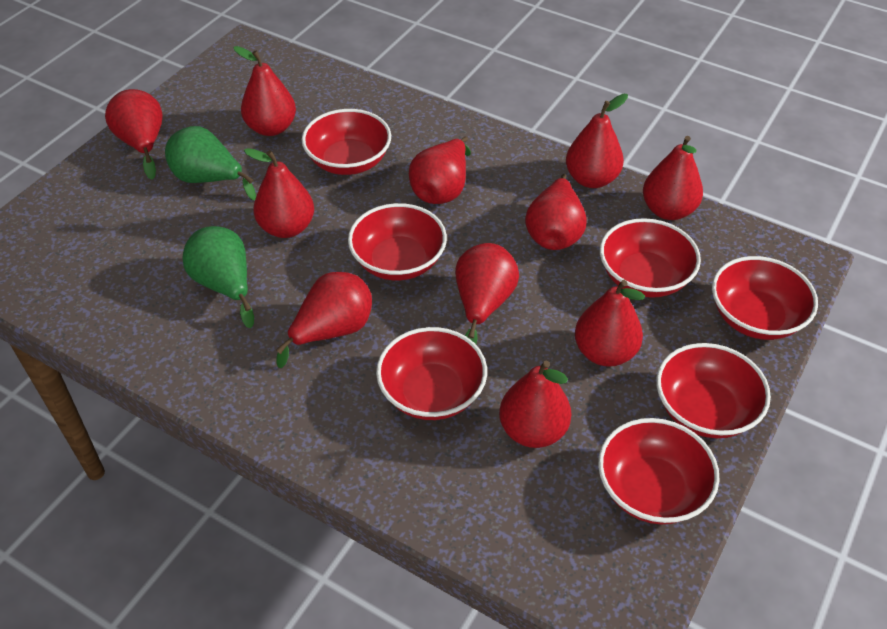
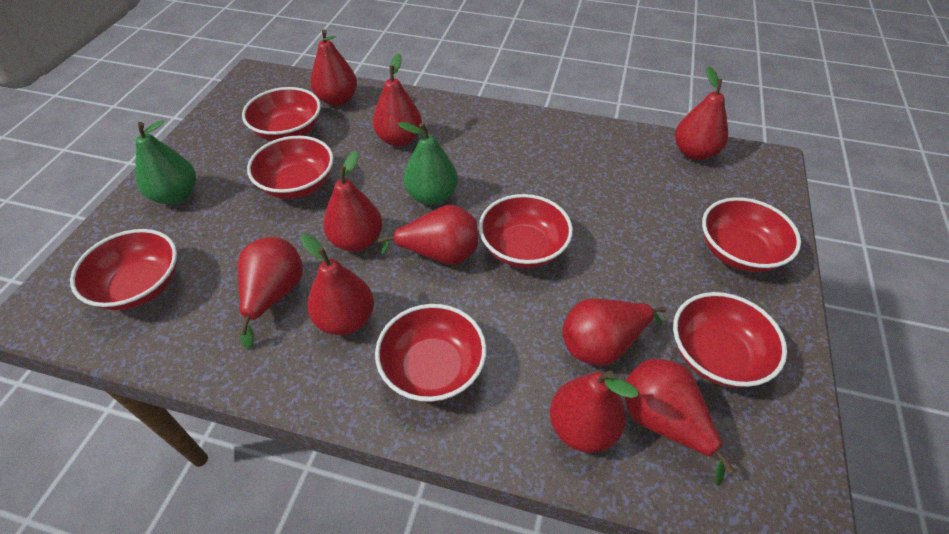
red pear: [105,89,163,180] [233,46,296,136] [244,148,314,238] [276,272,372,368] [409,136,471,204] [455,243,519,344] [499,361,571,448] [525,174,587,250] [566,94,628,188] [575,280,645,367] [643,136,703,220] = 11 -> [238,237,303,349] [300,234,374,335] [310,29,357,106] [323,151,382,252] [373,53,422,146] [378,205,478,264] [550,371,638,453] [562,298,666,366] [625,359,734,485] [675,66,728,160] = 10

